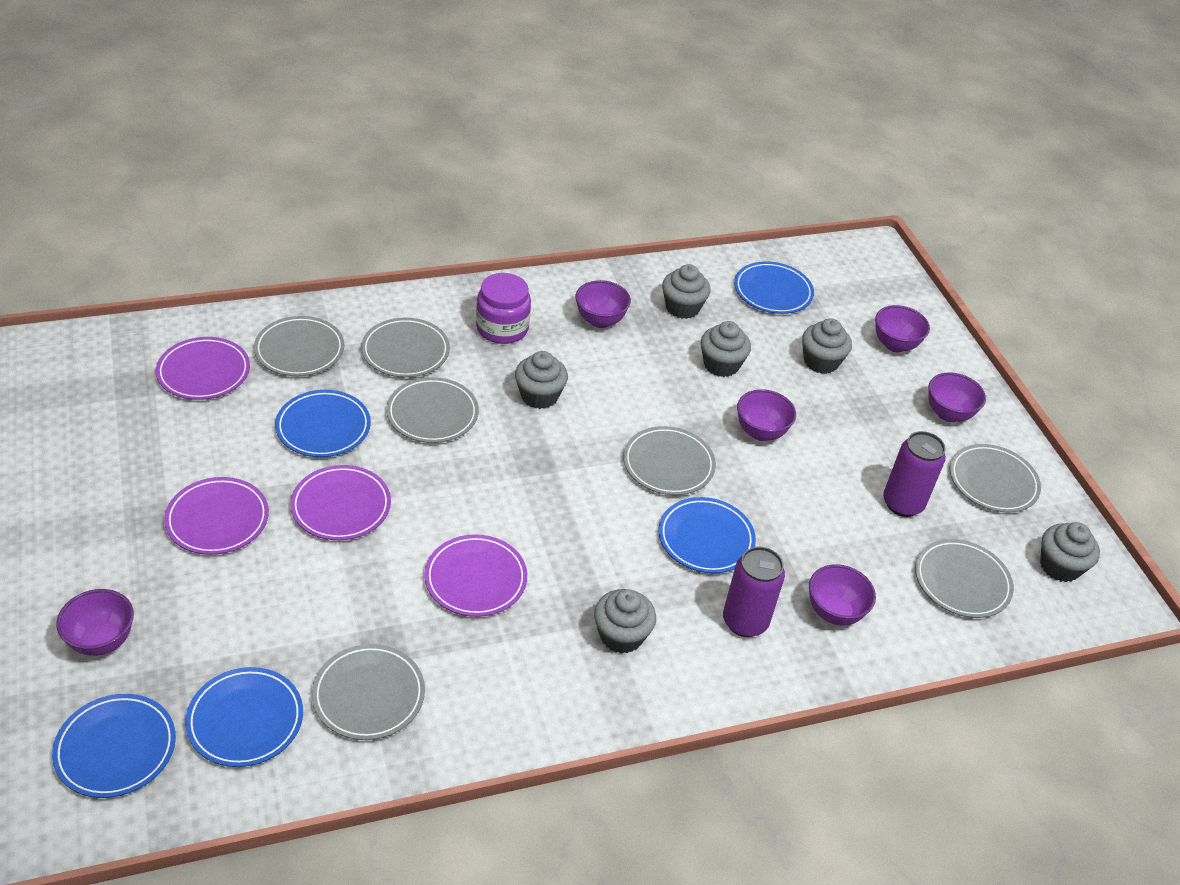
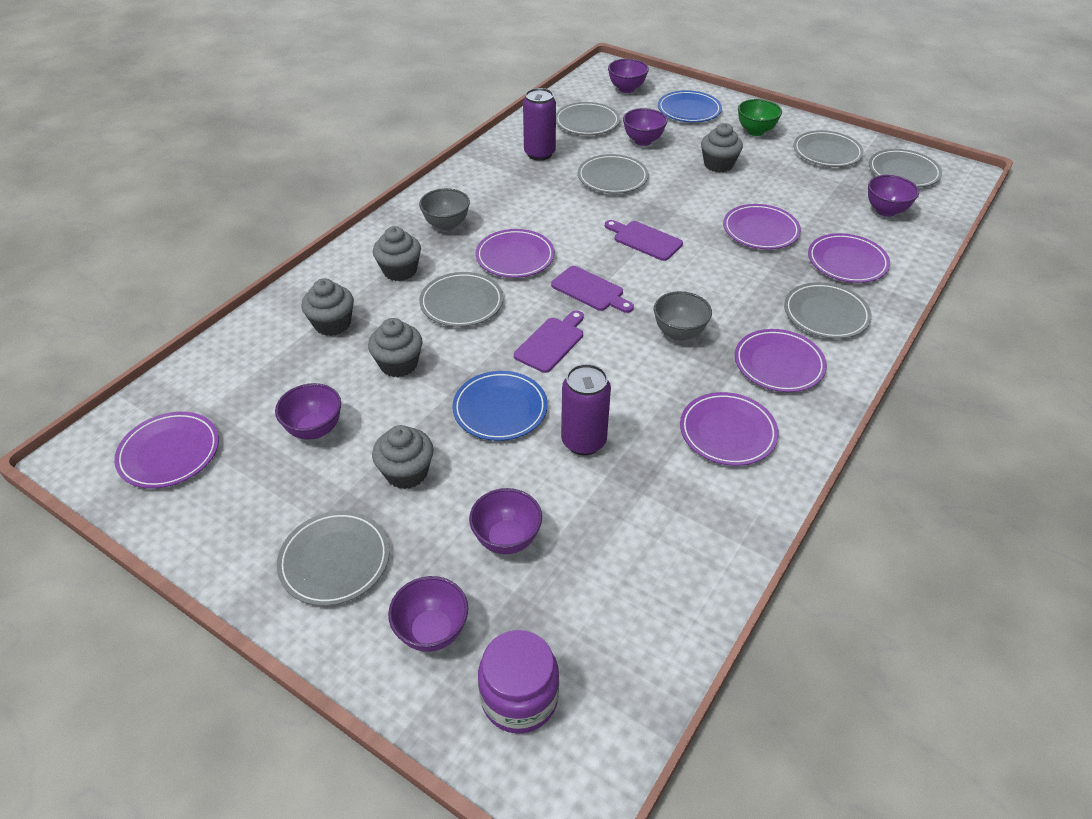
blue plate: [52,694,176,798] [185,667,303,767] [275,390,371,457] [659,497,756,573] [734,261,814,314] = 5 -> [452,371,548,441] [658,90,722,122] = 2
green bowl: none = 0 -> [738,99,782,136] = 1
grey bowl: none = 0 -> [419,188,470,231] [654,291,712,341] = 2
grey cupcake: [515,351,568,409] [594,589,656,654] [662,264,711,319] [701,321,751,377] [802,318,852,374] [1040,522,1100,582] = 6 -> [301,278,354,336] [368,318,423,377] [372,425,434,489] [373,226,421,281] [701,123,743,173] = 5
purple cutting board: none = 0 -> [514,311,584,373] [551,266,634,313] [605,220,683,261] = 3
purple plate: [156,337,250,400] [164,477,269,555] [290,465,391,540] [424,534,527,617] = 4 -> [114,412,219,489] [476,229,555,278] [680,392,779,466] [723,204,801,249] [735,329,827,392] [808,233,890,283] = 6

